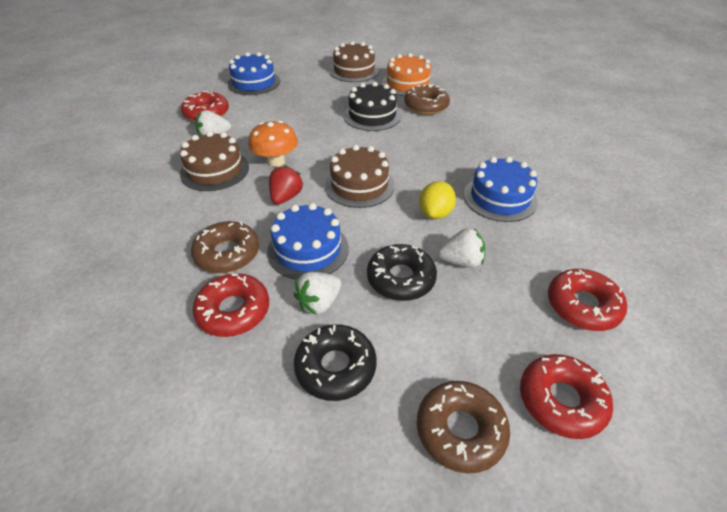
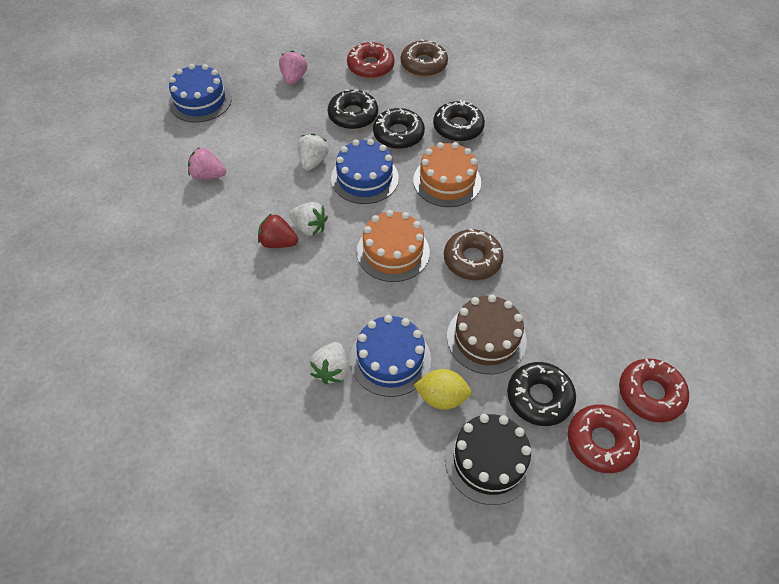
black donut: [294,324,376,401] [367,244,437,301] = 2 -> [328,89,378,129] [373,108,425,149] [433,100,485,142] [507,362,576,426] = 4
brown cake: [180,131,249,191] [325,145,395,208] [329,41,379,82] = 3 -> [447,294,527,374] = 1
brown donut: [191,221,259,273] [404,84,450,115] [417,381,510,474] = 3 -> [401,39,448,77] [444,229,504,280] = 2
orange cake: [382,53,434,96] = 1 -> [356,210,430,282] [413,142,481,207] = 2
orange mushroom: [248,121,298,167] = 1 -> none = 0
pink strawberry: none = 0 -> [188,147,226,180] [279,51,307,85] = 2
red donut: [181,91,229,122] [193,273,269,337] [520,354,613,439] [548,269,627,331] = 4 -> [347,42,395,79] [568,405,640,473] [619,358,689,422] = 3

